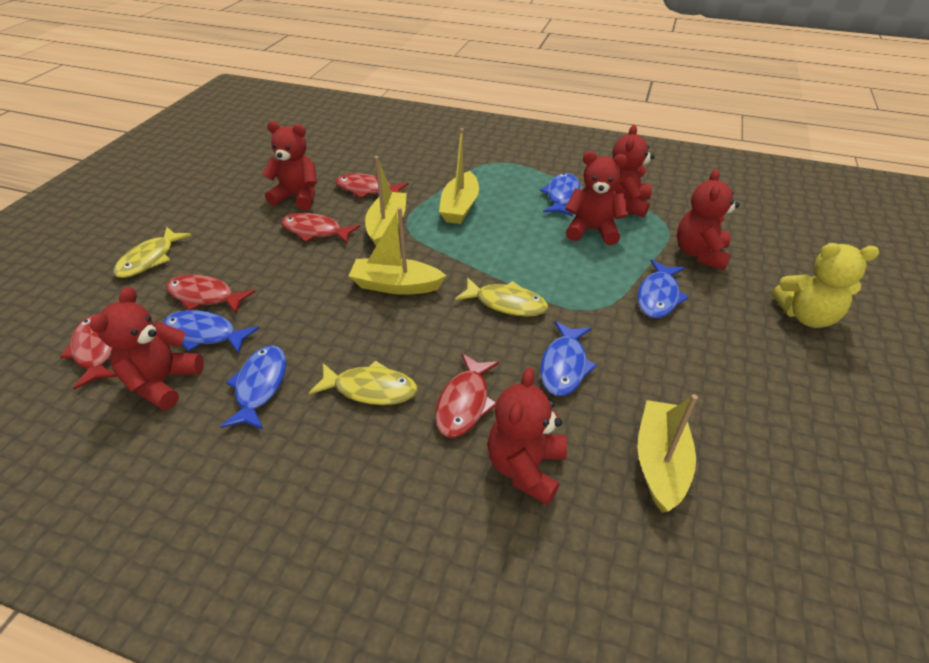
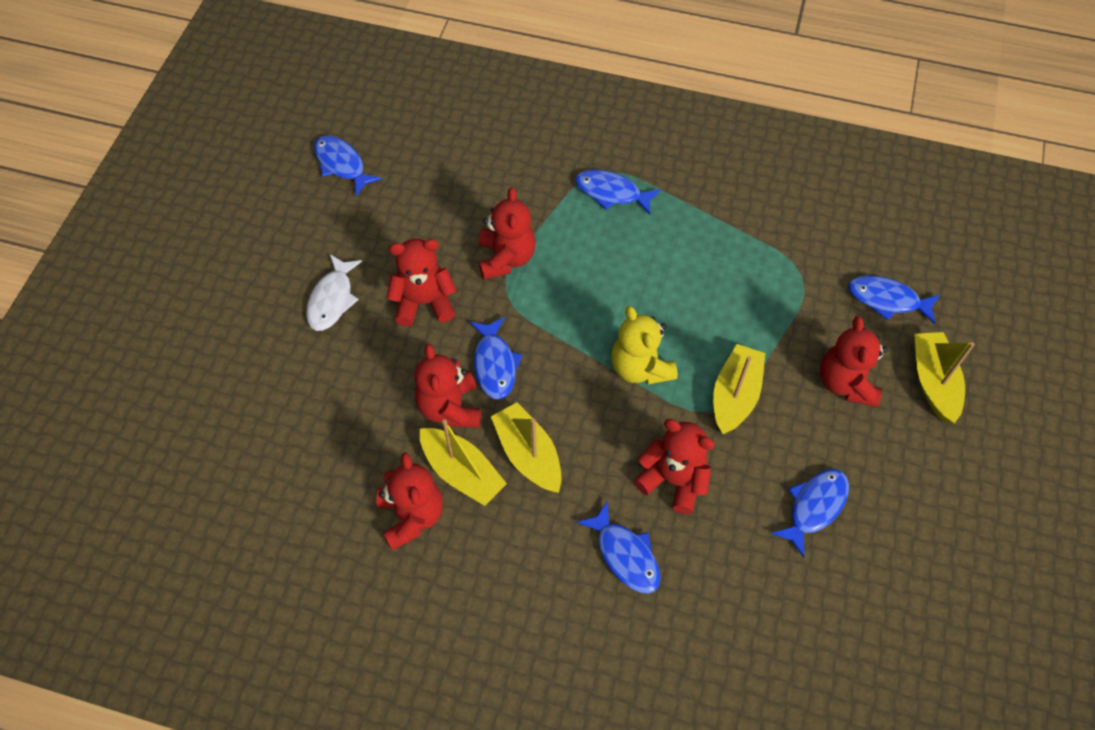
blue fish: [163,310,259,354] [220,345,286,429] [540,173,580,216] [540,321,597,396] [637,260,689,318] = 5 -> [314,135,382,196] [470,317,522,400] [575,169,661,215] [576,500,661,594] [771,469,849,558] [848,275,940,324] = 6
red fish: [60,315,117,390] [166,274,256,314] [281,213,361,243] [335,173,409,198] [435,353,499,438] = 5 -> none = 0
white fish: none = 0 -> [306,254,362,331] = 1
yellow fish: [113,227,192,278] [309,360,417,405] [455,277,548,317] = 3 -> none = 0

